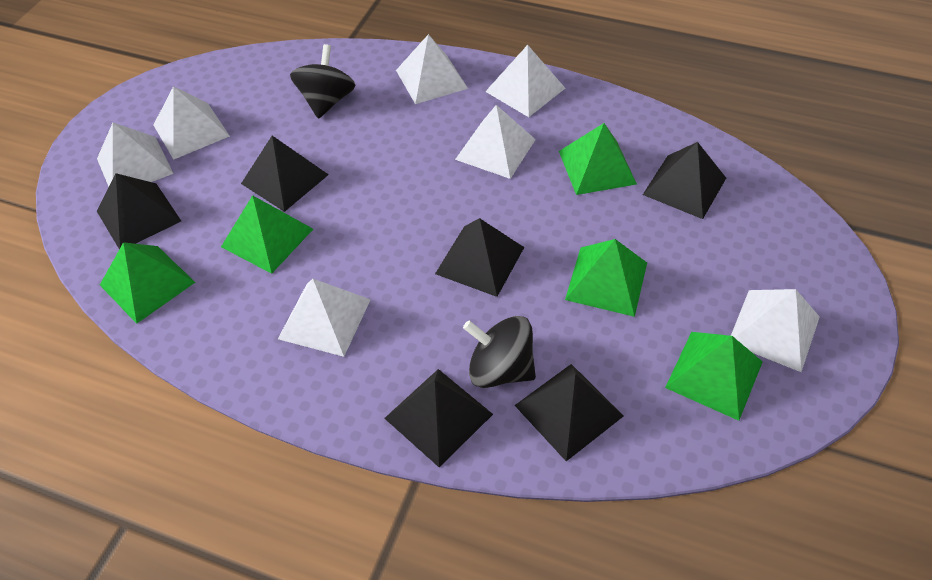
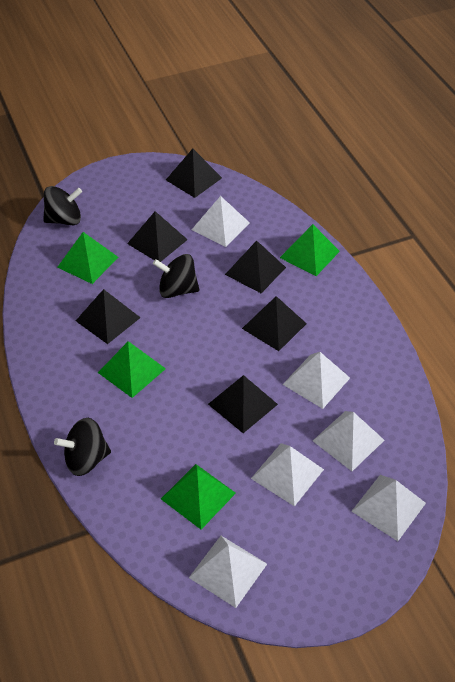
black spinning top: [290,44,355,119] [463,316,536,388] = 2 -> [43,186,82,225] [54,418,111,476] [153,254,200,298] = 3
green pyramid: [100,242,195,324] [221,195,313,274] [559,123,637,195] [565,239,647,317] [665,332,763,421] = 5 -> [57,232,118,284] [98,341,166,398] [161,464,236,529] [280,224,340,276] = 4
white pyramid: [97,122,173,187] [154,86,230,160] [278,279,371,357] [396,34,468,104] [455,105,536,179] [485,45,565,117] [731,289,820,372] = 7 -> [189,536,267,608] [192,196,250,247] [251,443,324,506] [282,352,350,409] [313,411,384,471] [351,475,426,541] = 6

